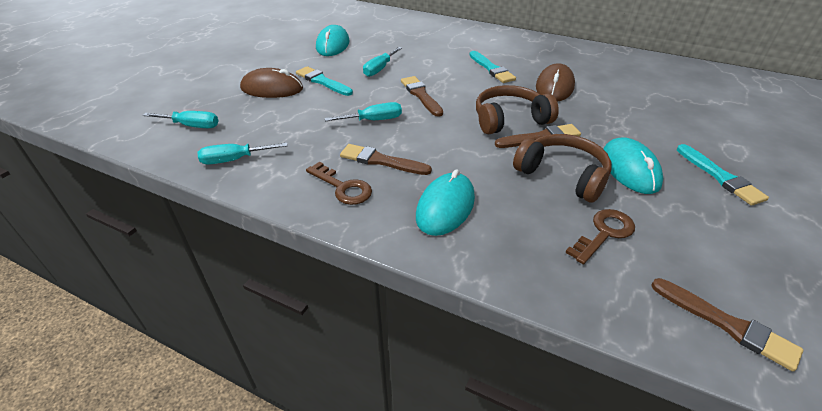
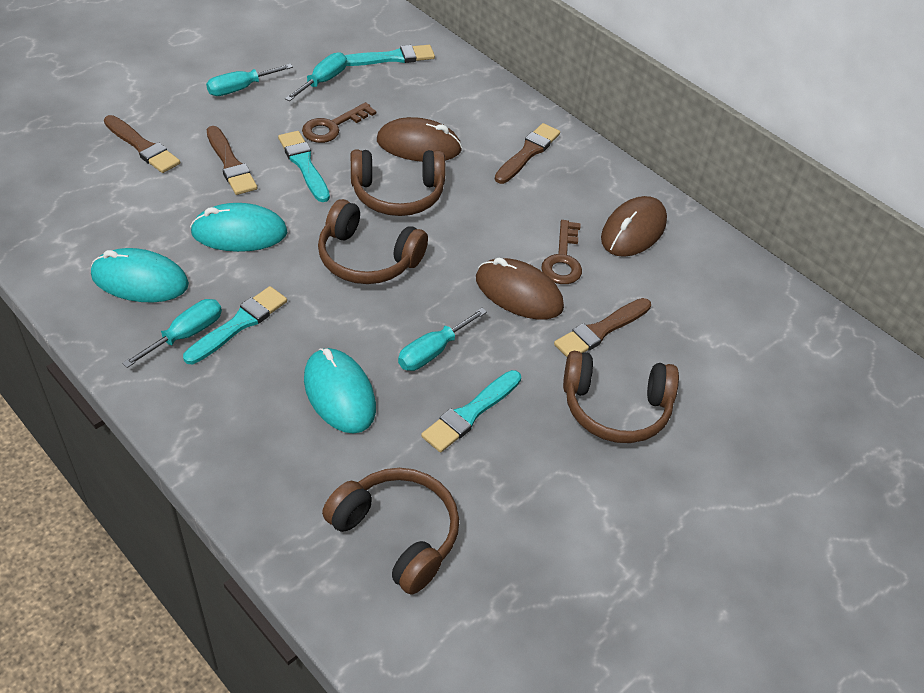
brown headphones: [476,85,559,134] [513,134,612,203] = 2 -> [318,199,428,284] [322,468,459,595] [351,150,446,216] [563,351,679,443] = 4
brown mouse: [240,68,303,98] [536,63,575,101] = 2 -> [377,117,462,162] [476,258,564,320] [601,196,667,257] = 3
turquoise brush: [296,66,353,96] [469,51,516,83] [677,144,769,206] = 3 -> [183,286,287,364] [278,131,330,202] [345,45,435,66] [421,370,521,452] = 4

